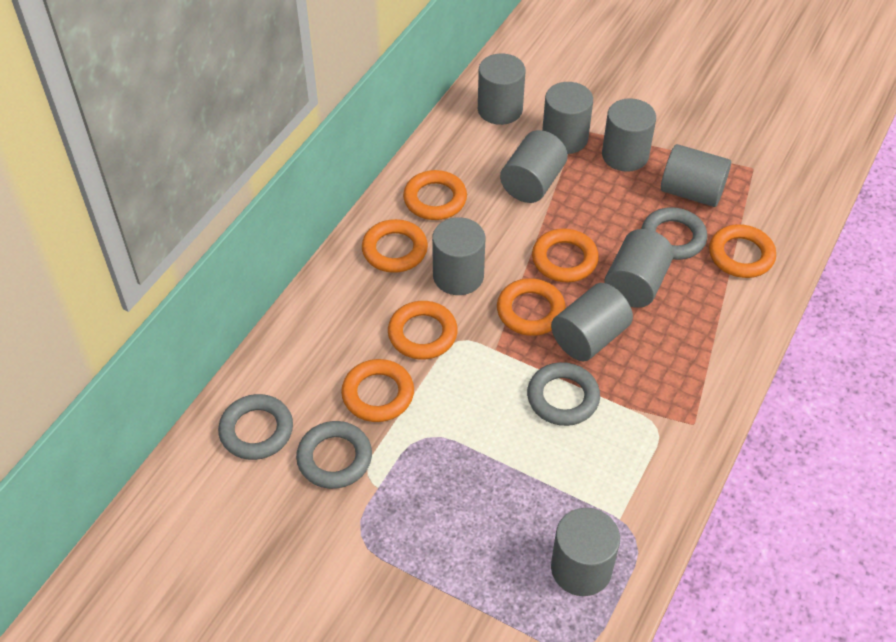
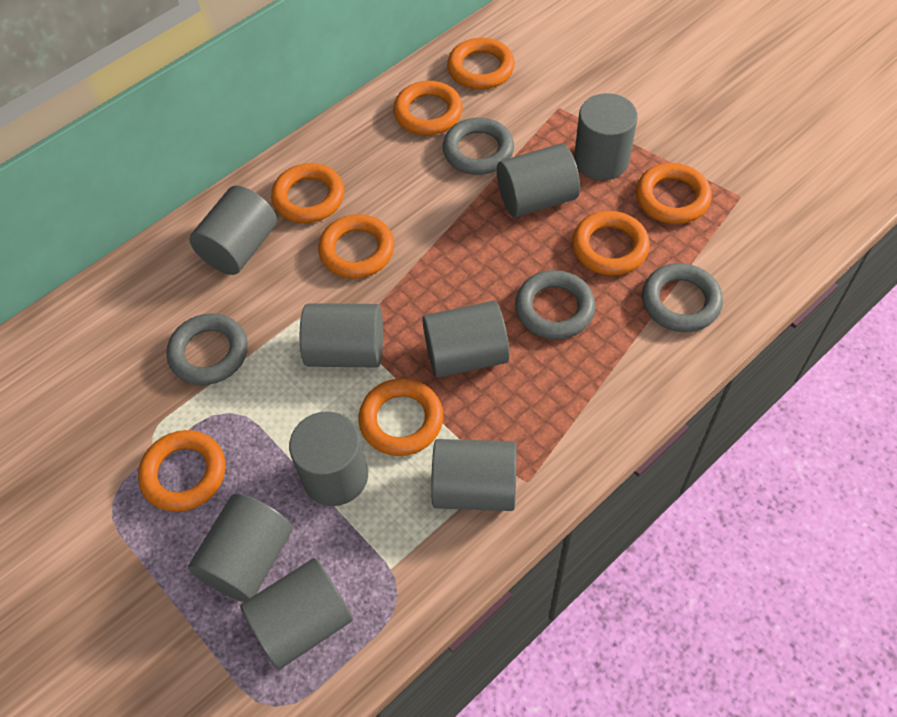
orange ring: [341,359,414,422] [362,219,428,273] [388,301,458,359] [403,170,467,220] [497,278,566,336] [532,228,599,282] [709,224,776,278] = 7 -> [138,430,225,512] [271,163,344,223] [318,214,394,279] [358,378,443,456] [393,81,463,135] [447,38,515,90] [572,211,650,276] [636,163,712,224] = 8

